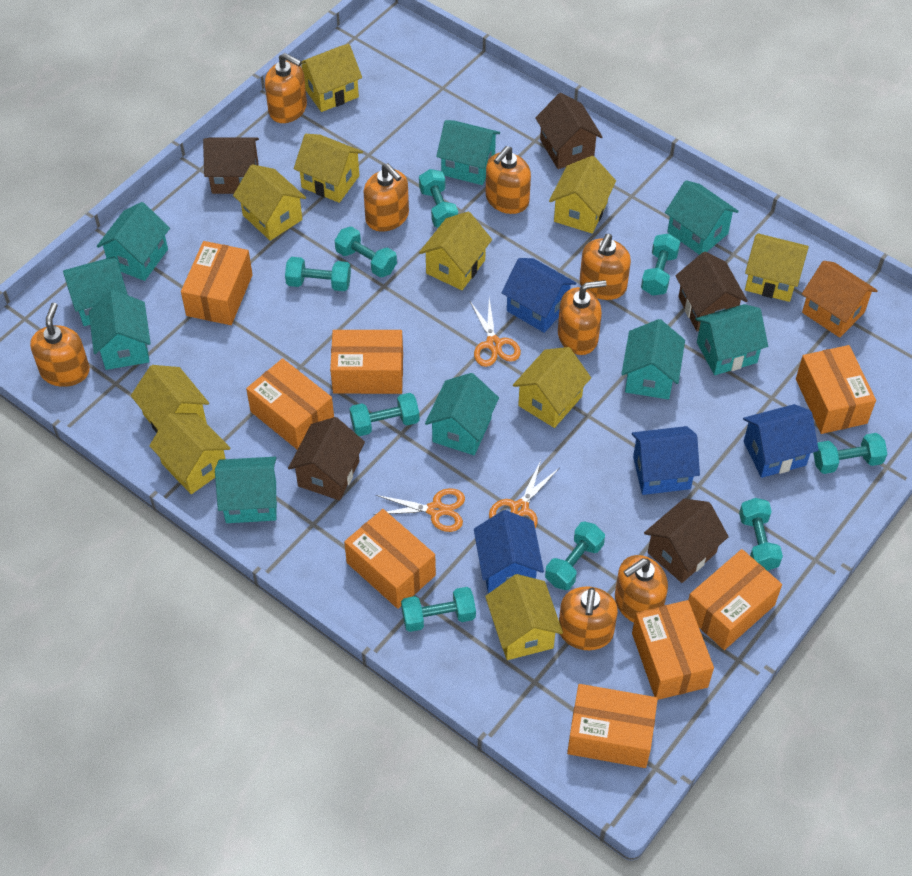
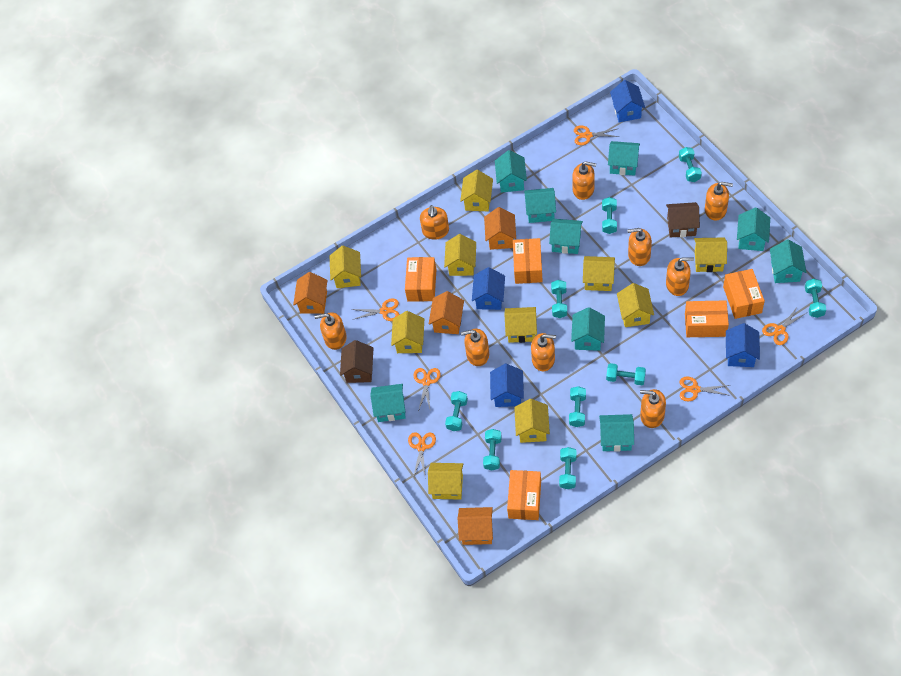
brown house: [203,138,259,194] [288,417,365,500] [535,93,603,169] [644,499,729,583] [676,252,748,331] = 5 -> [340,340,373,383] [666,202,700,237] = 2
orange box: [181,241,253,325] [246,358,334,450] [330,330,403,394] [344,509,436,609] [567,684,658,768] [632,600,714,700] [688,549,782,650] [796,345,876,434] = 8 -> [405,257,436,302] [507,470,541,520] [513,238,543,284] [685,300,729,337] [723,269,765,319] = 5
orange house: [802,261,878,337] = 1 -> [293,272,328,314] [429,291,464,334] [458,507,493,545] [484,207,516,250] = 4
orange scissors: [373,488,465,532] [470,299,521,367] [489,460,559,528] = 3 -> [352,298,400,321] [408,432,436,478] [413,368,441,411] [574,125,619,145] [680,377,731,401] [762,306,806,345] = 6
orange soap dispenser: [30,303,90,387] [265,53,307,123] [364,163,409,232] [486,146,531,214] [558,280,607,355] [559,586,618,650] [580,234,631,300] [615,555,668,622] = 8 -> [314,312,347,350] [420,205,449,240] [461,329,489,366] [531,333,556,371] [572,161,596,200] [627,228,652,266] [640,389,666,428] [666,257,694,296] [705,182,733,221] = 9

